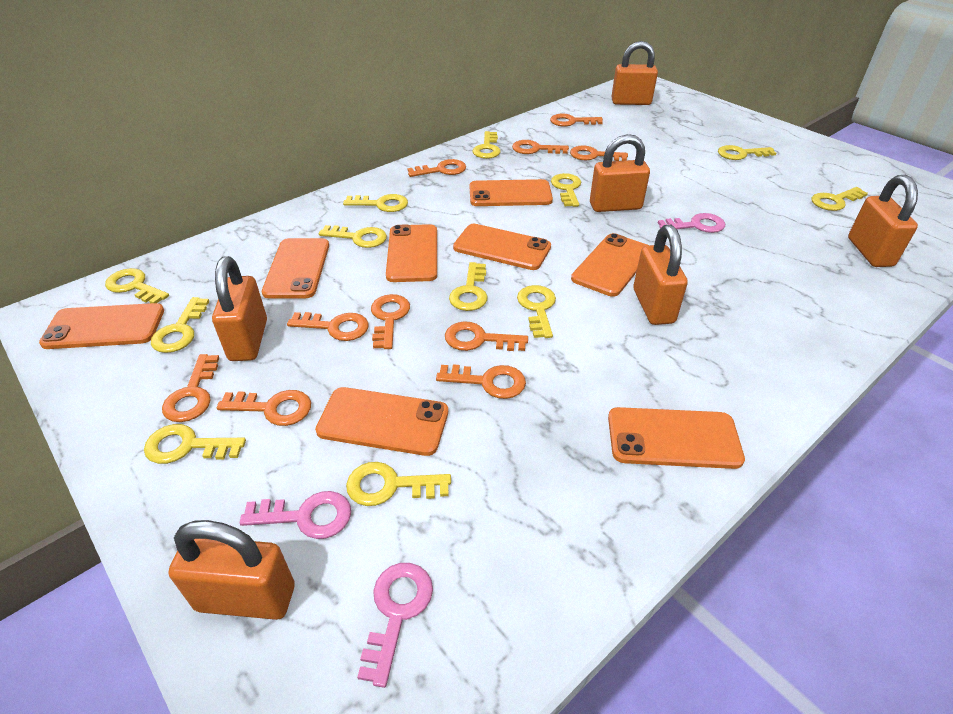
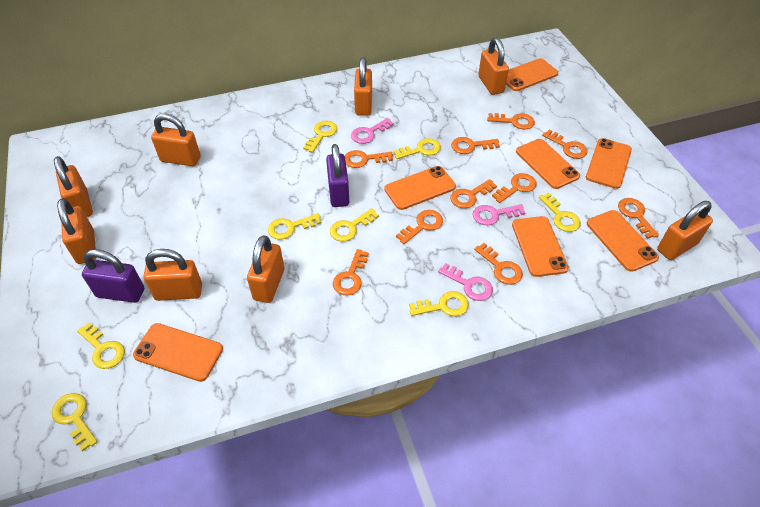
orange padlock: [168,520,295,620] [212,256,267,361] [590,134,650,212] [611,41,658,105] [633,225,688,325] [848,175,918,267] = 6 -> [54,156,93,217] [57,198,96,264] [143,249,202,301] [151,114,201,166] [247,235,285,303] [354,57,372,116] [478,37,509,95] [657,201,713,260] = 8
orange phone: [39,303,164,349] [262,238,329,298] [315,387,448,456] [386,224,437,282] [453,224,551,270] [470,179,553,206] [571,233,648,297] [608,407,745,469] = 8 -> [133,323,223,382] [384,166,456,210] [506,58,558,91] [512,216,569,277] [516,139,580,189] [586,138,632,189] [587,210,659,272] = 7
purple padlock: none = 0 -> [82,249,144,303] [326,144,350,207] = 2
yellow key: [105,268,169,303] [144,424,246,464] [151,297,209,353] [319,225,387,248] [343,194,408,212] [346,462,451,506] [449,262,488,311] [473,131,501,159] [517,285,556,338] [551,173,581,207] [718,145,776,160] [812,187,868,211] = 12 -> [52,393,98,451] [77,322,125,369] [268,213,322,240] [303,121,337,153] [330,208,379,242] [393,138,441,159] [409,291,469,316] [539,193,581,232] = 8

